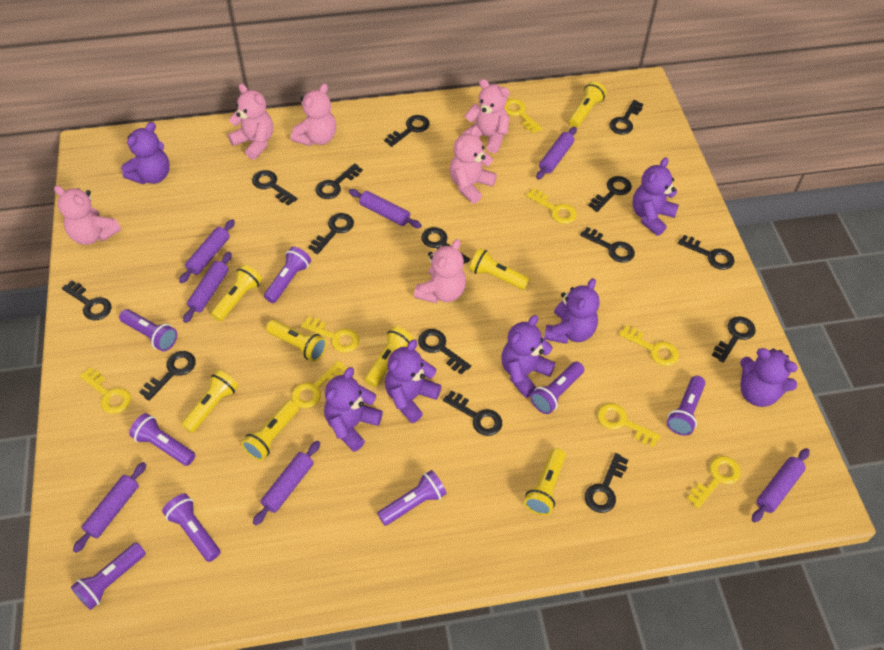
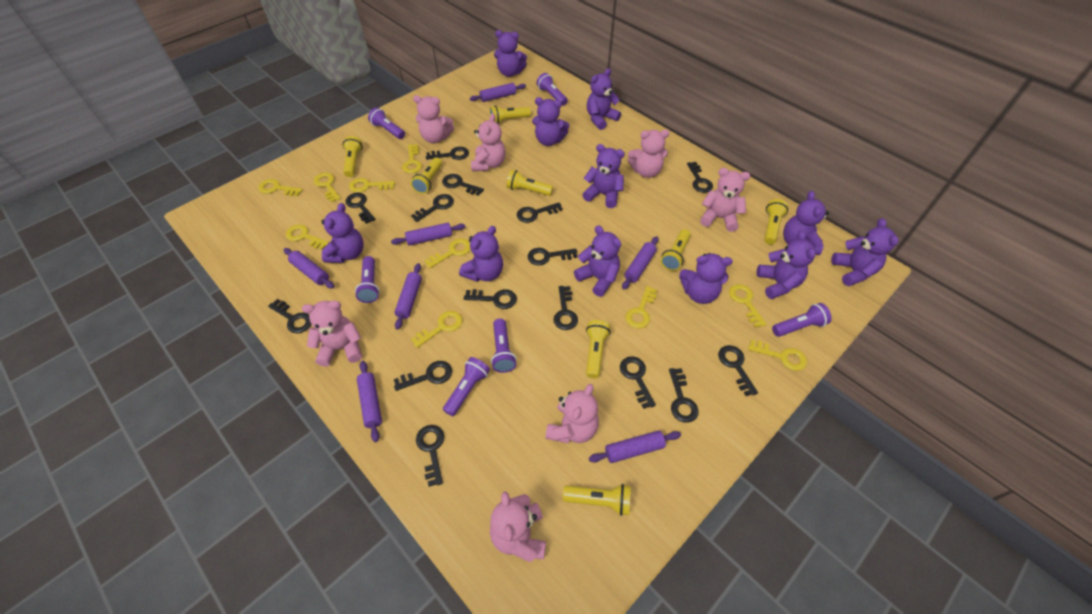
pink teddy bear: [54,186,121,245] [228,84,273,160] [291,83,336,146] [414,239,466,303] [450,126,497,204] [462,79,510,153] = 6 -> [302,301,362,367] [413,95,454,143] [471,113,506,171] [490,492,546,562] [545,384,599,443] [628,130,669,178] [700,168,750,232] = 7
purple flashlight: [71,542,146,610] [119,309,177,351] [129,413,196,466] [162,494,221,562] [264,247,311,303] [377,470,447,526] [530,361,584,414] [667,376,705,436] = 8 -> [355,256,380,303] [368,108,405,139] [443,357,490,416] [491,318,517,373] [536,73,568,106] [772,303,832,337] = 6
purple teddy bear: [121,122,170,184] [324,367,383,452] [385,339,442,423] [501,315,555,398] [544,278,600,344] [632,157,679,236] [740,348,798,407] = 7 -> [321,203,364,263] [459,226,503,282] [494,30,527,77] [532,97,569,146] [574,225,621,297] [582,144,625,208] [587,68,621,130] [679,253,733,304] [757,231,816,299] [783,191,829,255] [831,218,898,286] = 11
yellow key: [79,367,131,414] [292,361,347,408] [301,317,360,353] [504,99,542,133] [526,188,577,224] [597,403,661,447] [619,325,679,366] [687,456,741,508] = 8 -> [258,179,303,196] [286,225,329,250] [314,173,340,202] [349,178,395,193] [402,144,422,174] [411,311,463,348] [425,239,471,268] [625,286,657,329] [729,284,767,328] [748,340,807,371] = 10

